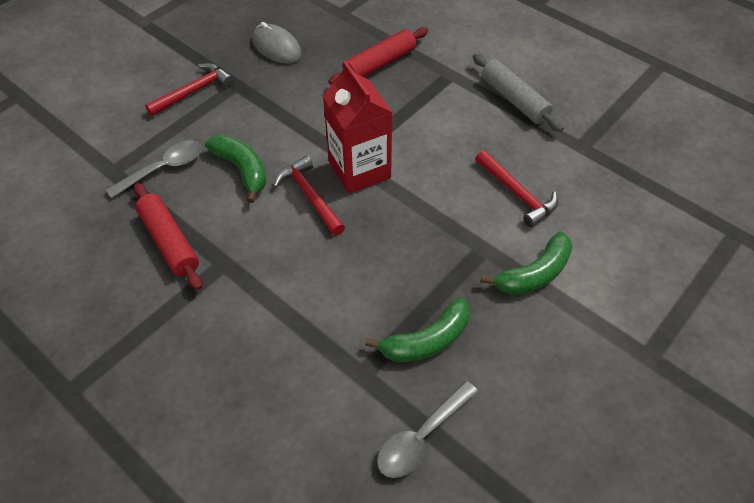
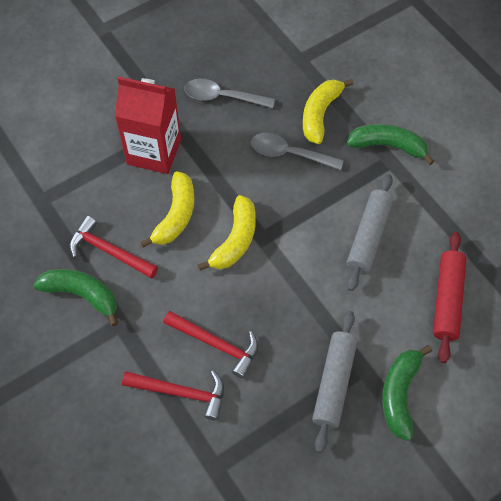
grey mouse: [252,22,302,64] = 1 -> none = 0
grey rolling pin: [473,54,564,132] = 1 -> [312,311,358,453] [347,174,394,291] = 2
red rolling pin: [134,183,202,290] [329,27,428,85] = 2 -> [433,232,467,363] = 1
yellow banana: none = 0 -> [140,171,194,247] [198,195,256,271] [303,79,353,144] = 3

